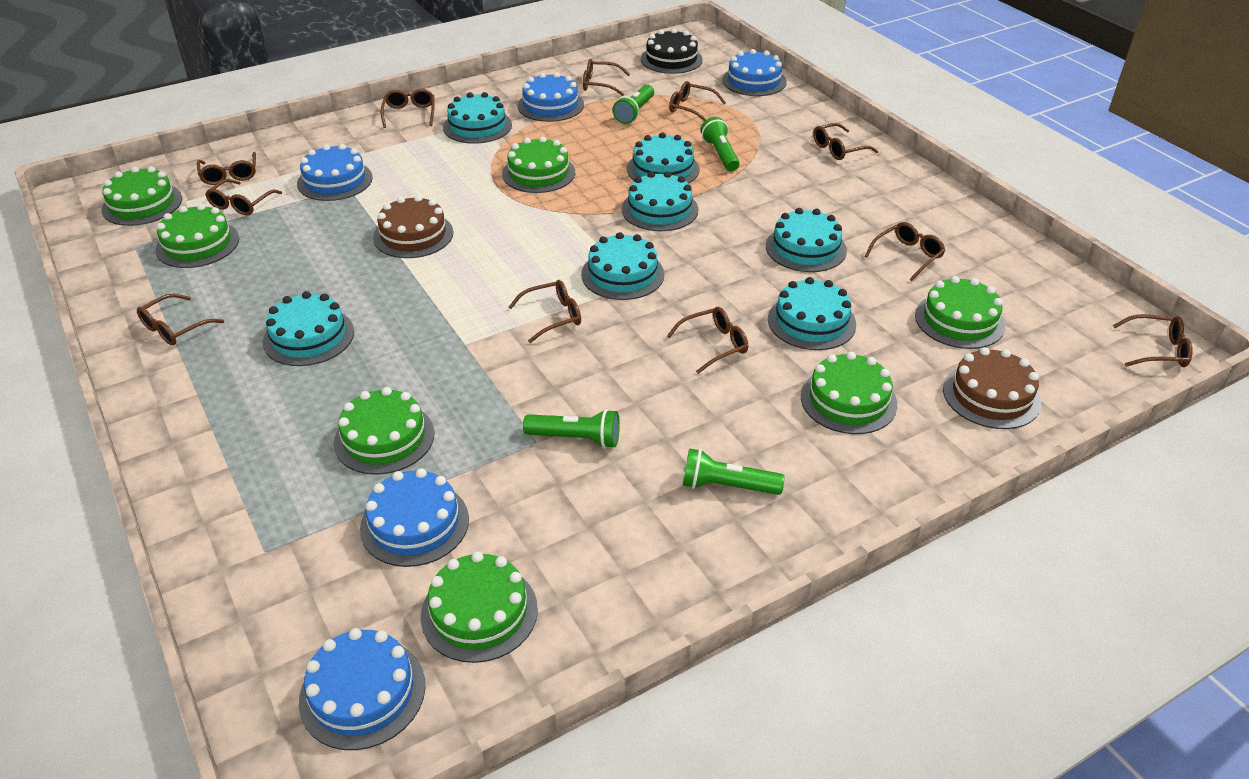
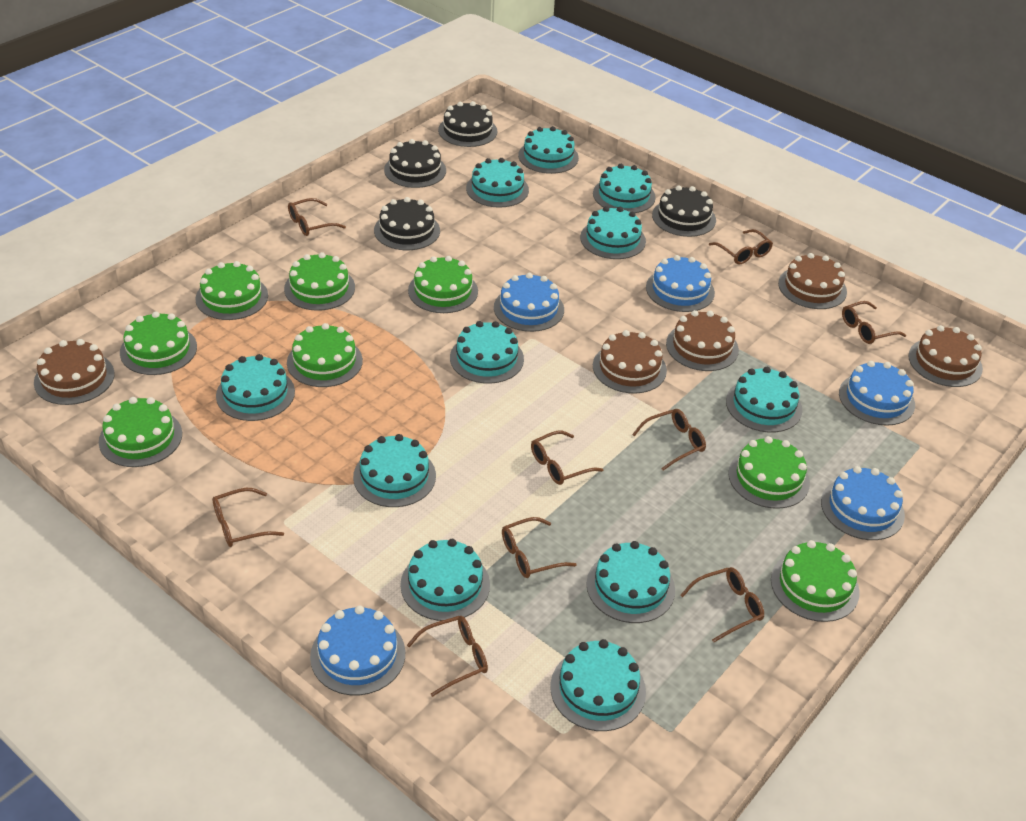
black cake: [641,29,703,74] = 1 -> [374,197,440,250] [384,139,446,188] [438,101,497,147] [652,185,716,237] = 4
brown cake: [373,195,453,258] [943,347,1042,429] = 2 -> [34,339,115,405] [593,330,667,394] [666,310,739,371] [778,253,847,309] [908,325,983,387] = 5
brown glasses: [137,294,224,345] [197,152,256,185] [205,179,282,216] [381,89,435,128] [509,280,581,343] [583,59,630,96] [667,307,748,374] [669,81,726,121] [813,123,878,160] [865,222,946,281] [1113,314,1193,367] = 11 -> [212,488,284,547] [288,198,346,236] [407,616,488,697] [502,517,577,578] [531,431,604,485] [632,409,706,470] [681,567,764,642] [709,229,773,265] [842,301,906,344] = 9
green cake: [101,166,182,226] [155,204,239,268] [334,387,434,475] [421,551,538,663] [502,136,575,193] [801,352,897,434] [915,276,1005,349] = 7 -> [99,397,182,467] [120,311,197,375] [196,261,268,320] [284,252,355,311] [287,323,363,387] [408,256,478,313] [728,436,810,509] [771,540,860,622] = 8
green flashlight: [523,409,620,448] [613,85,654,124] [683,448,785,495] [701,117,740,172] = 4 -> none = 0
turquoise cake: [263,291,354,366] [443,92,512,144] [581,232,664,300] [622,171,698,231] [627,133,700,183] [766,208,847,272] [768,277,856,350] = 7 -> [216,354,295,421] [353,434,436,507] [400,539,490,621] [450,321,524,384] [466,158,529,208] [518,126,579,174] [550,639,646,731] [580,206,646,259] [586,541,675,623] [593,164,656,213] [726,367,802,432] = 11

